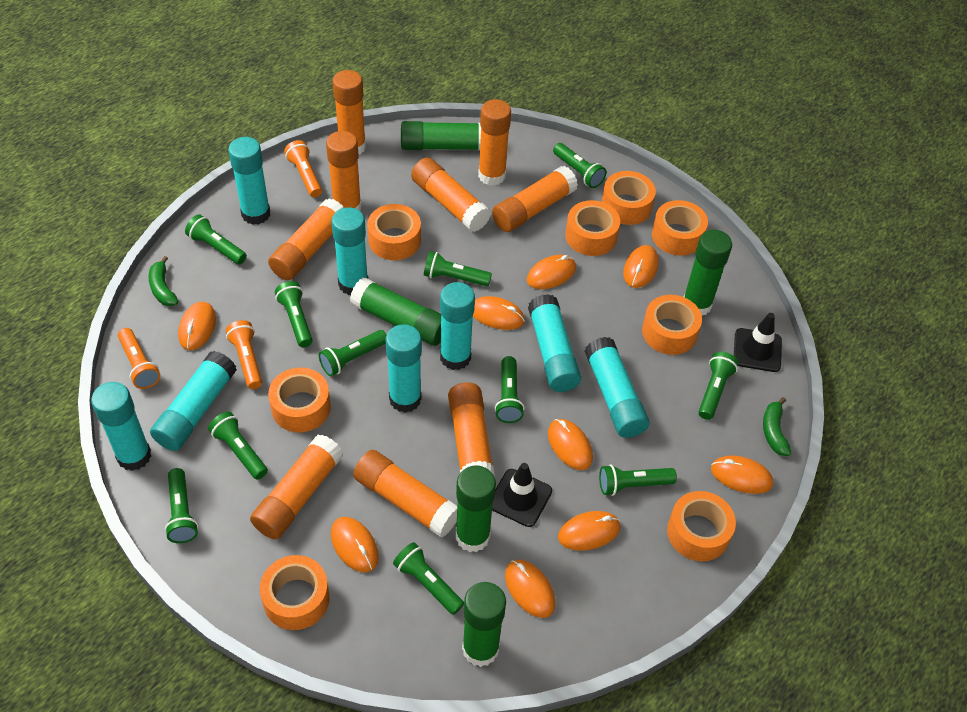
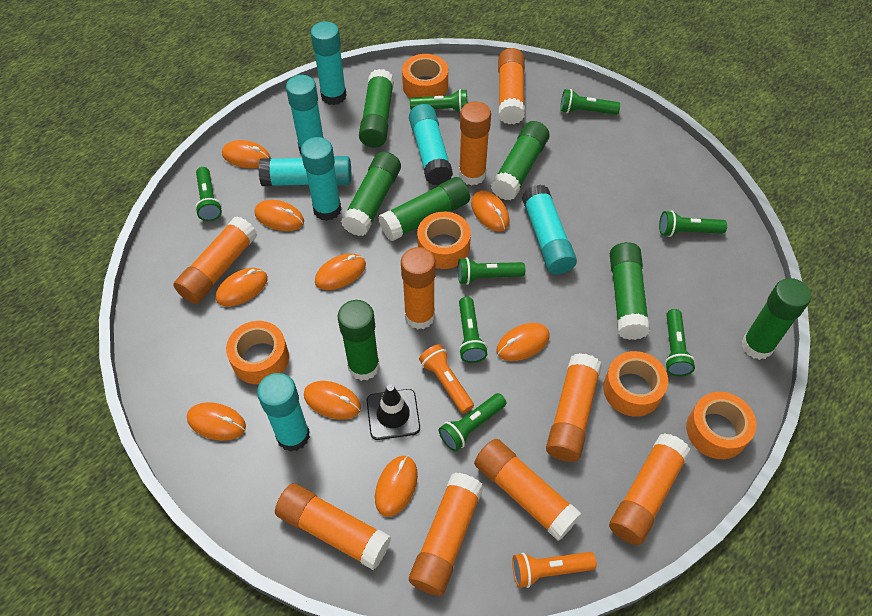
black traffic cone: [492,463,552,527] [734,313,782,372] = 2 -> [367,384,420,440] = 1
green banana: [149,256,178,306] [763,397,791,456] = 2 -> none = 0
green flashlight: [165,468,198,543] [185,215,247,265] [208,412,268,480] [275,281,313,347] [319,330,386,376] [393,542,464,615] [424,251,492,286] [495,356,525,423] [553,143,607,188] [599,464,677,496] [698,352,739,420] = 11 -> [195,167,222,221] [410,89,467,113] [439,393,506,451] [458,257,525,285] [459,297,488,363] [560,89,620,115] [659,210,727,237] [665,309,695,376] = 8
green glue stick: [350,277,441,346] [401,121,481,150] [456,465,496,552] [462,582,506,667] [684,230,732,316] = 5 -> [338,300,380,381] [341,152,401,236] [359,69,394,148] [378,177,470,241] [491,121,549,200] [610,242,650,340] [741,278,811,360] = 7
orange flashlight: [118,328,161,389] [225,320,262,389] [284,140,322,197] = 3 -> [419,344,474,413] [512,552,597,588] = 2
orange tape: [260,555,330,630] [268,368,331,433] [367,204,421,260] [565,200,620,256] [602,171,656,225] [642,295,702,355] [652,200,708,256] [667,491,736,561] = 8 -> [226,321,289,384] [402,54,448,98] [417,212,471,269] [603,351,668,417] [686,392,756,459] = 5
turquoise glue stick: [91,382,151,471] [150,351,237,451] [228,137,270,225] [331,207,368,295] [385,324,422,413] [440,282,475,370] [528,294,581,392] [585,337,649,438] = 8 -> [257,373,310,452] [258,156,351,186] [286,75,324,154] [301,137,342,221] [311,21,347,105] [409,104,453,185] [522,185,577,275] = 7

